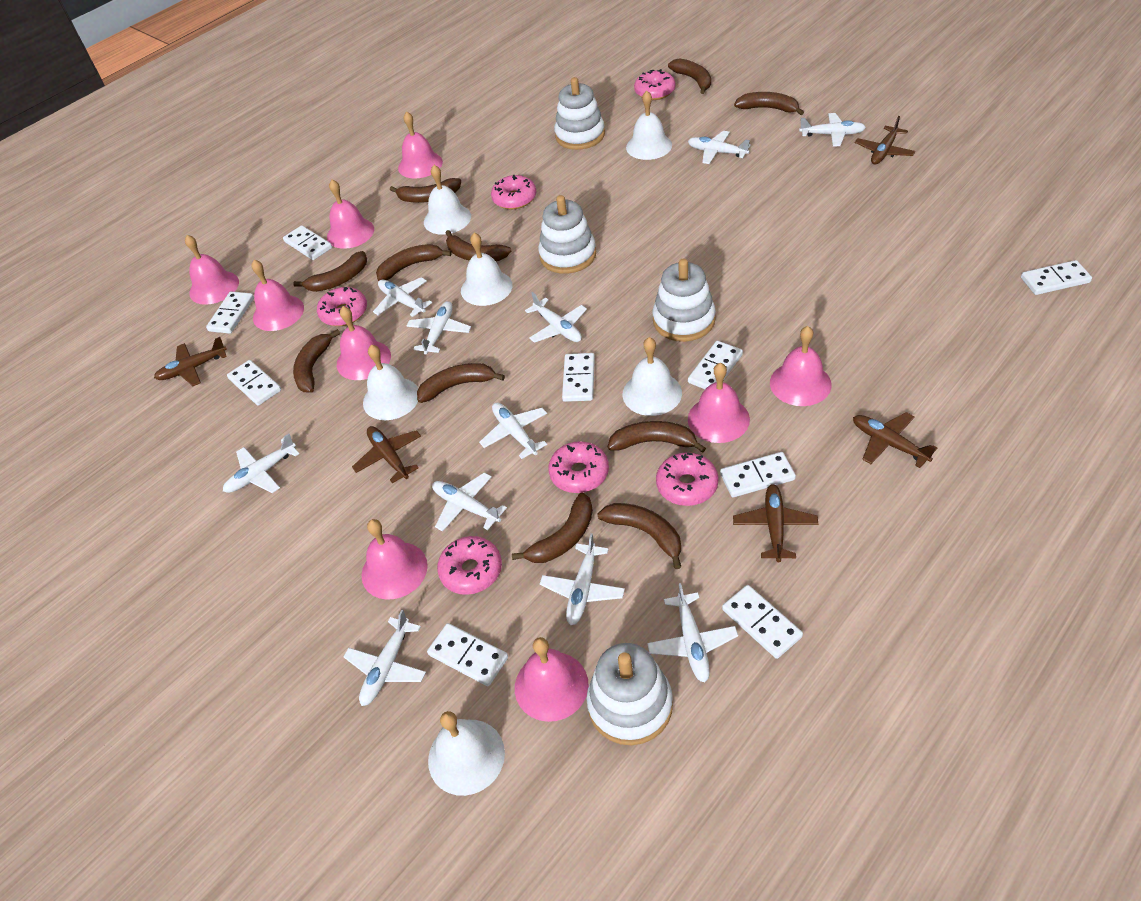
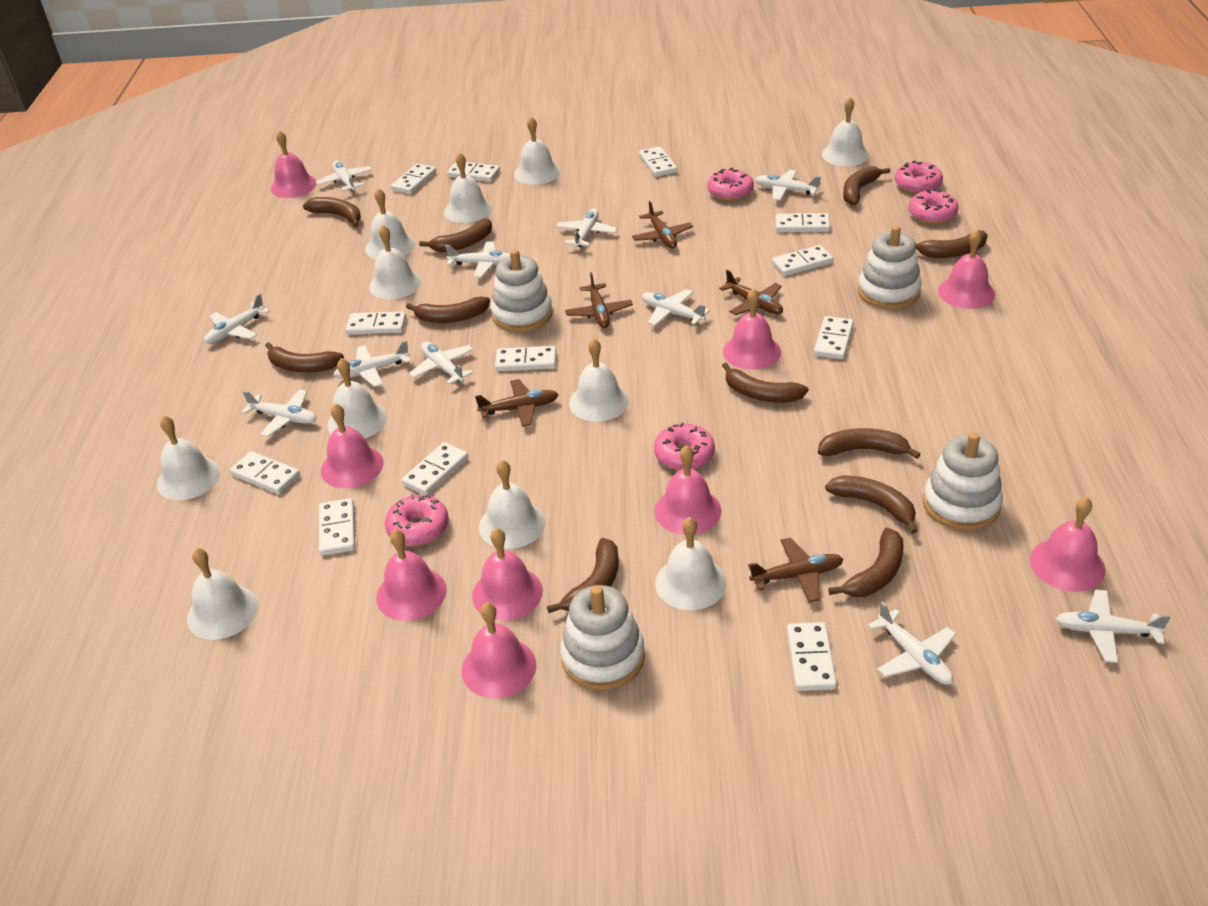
pink donut: [317,287,367,326] [437,536,502,595] [491,175,536,209] [548,441,609,493] [634,69,675,100] [656,452,719,506] = 6 -> [385,494,449,546] [654,423,715,470] [707,168,754,201] [895,160,943,194] [908,189,959,224] = 5
white bell: [363,345,418,420] [424,165,471,235] [428,711,505,796] [461,233,512,306] [623,337,682,416] [626,91,672,160] = 6 -> [157,416,221,500] [187,548,258,640] [327,358,388,438] [365,188,415,259] [369,225,422,299] [444,152,493,223] [479,460,546,549] [514,117,561,185] [569,339,629,422] [655,517,727,610] [822,97,869,166] = 11
white domino: [206,291,254,334] [227,360,281,406] [283,225,332,260] [427,623,508,686] [562,353,595,402] [688,341,743,389] [720,452,796,497] [722,585,803,659] [1021,260,1092,295] = 9 -> [230,451,300,494] [319,498,355,556] [345,311,407,334] [391,163,437,194] [402,442,468,495] [447,162,500,182] [495,346,556,371] [639,146,677,177] [772,245,833,276] [775,213,830,232] [787,622,837,691] [814,316,854,359] = 12

